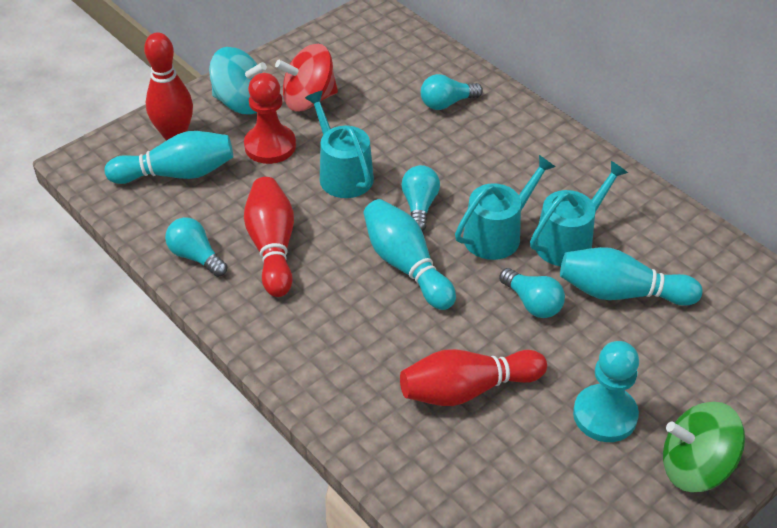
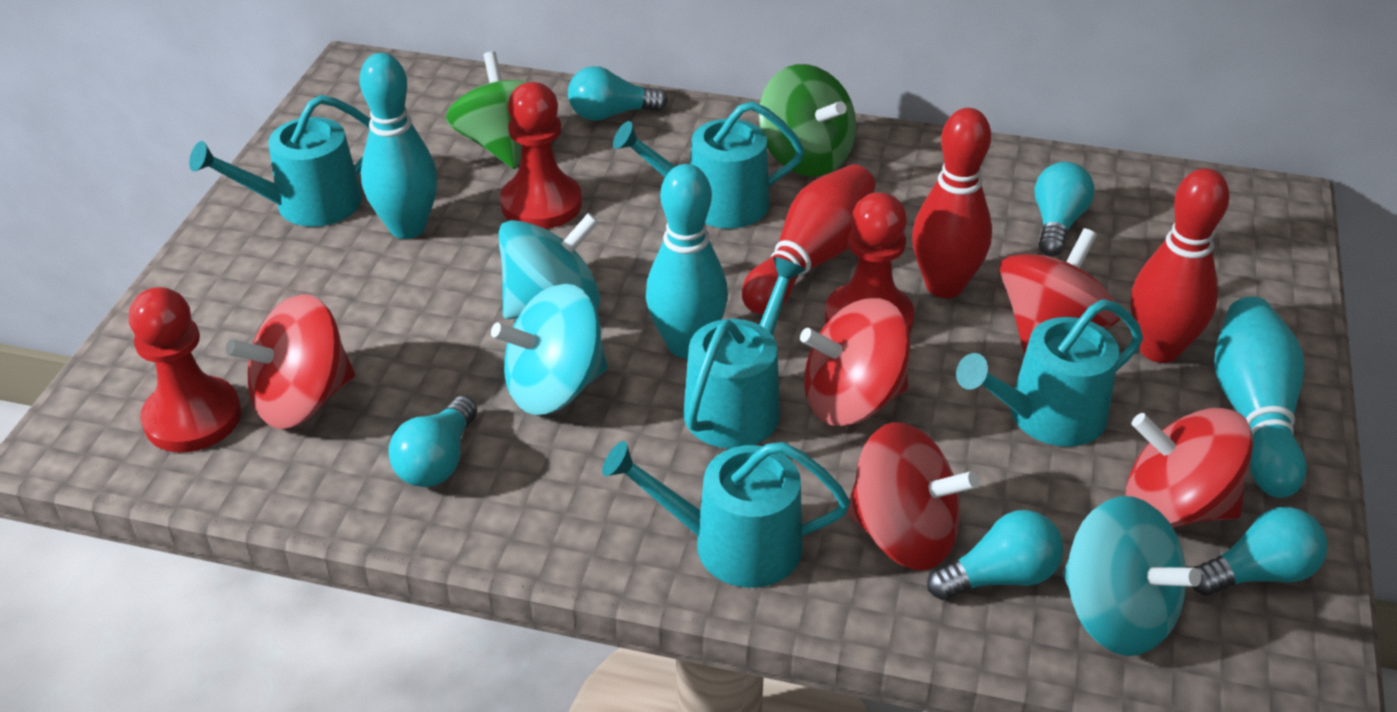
green spinning top: [663,402,745,492] = 1 -> [446,51,556,169] [758,64,856,177] = 2
red pawn: [244,73,296,164] = 1 -> [129,287,241,452] [500,82,582,229] [825,192,914,334] = 3
red spinning top: [275,44,338,111] = 1 -> [226,294,355,429] [800,298,910,426] [846,422,979,570] [1000,228,1120,353] [1126,408,1253,527] = 5
turquoise light bulb: [165,217,227,277] [401,165,440,231] [421,74,483,110] [499,268,565,318] = 4 -> [388,396,477,487] [568,66,668,121] [927,510,1063,600] [1035,162,1095,256] [1192,507,1328,596] = 5
turquoise pawn: [573,341,639,442] = 1 -> none = 0
turquoise spinning top: [209,47,267,114] = 1 -> [491,284,608,415] [499,213,601,319] [1062,496,1201,656] = 3
turquoise watering can: [305,91,374,198] [455,155,556,260] [530,161,628,266] = 3 -> [189,95,371,227] [602,441,850,588] [613,101,804,229] [683,257,805,449] [956,299,1143,447] = 5

